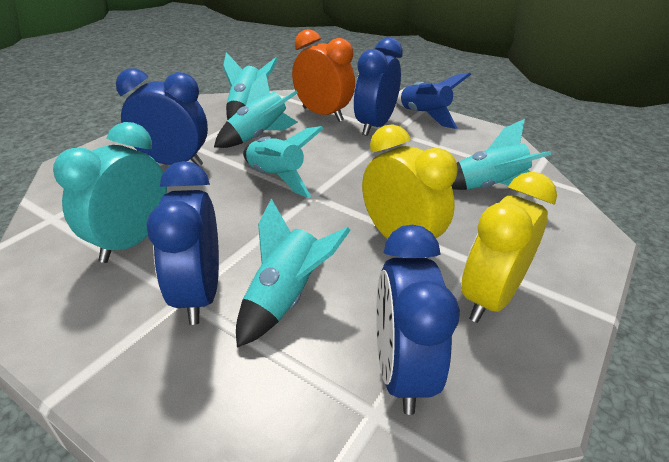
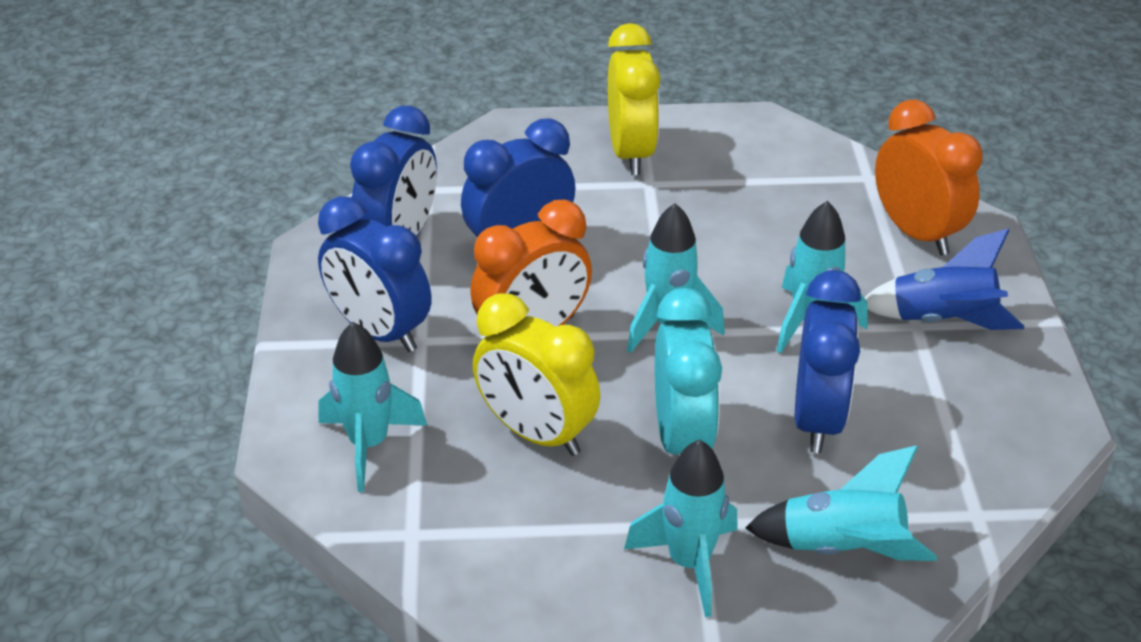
orange clock: [292,29,355,122] = 1 -> [470,200,592,327] [875,99,983,255] = 2

